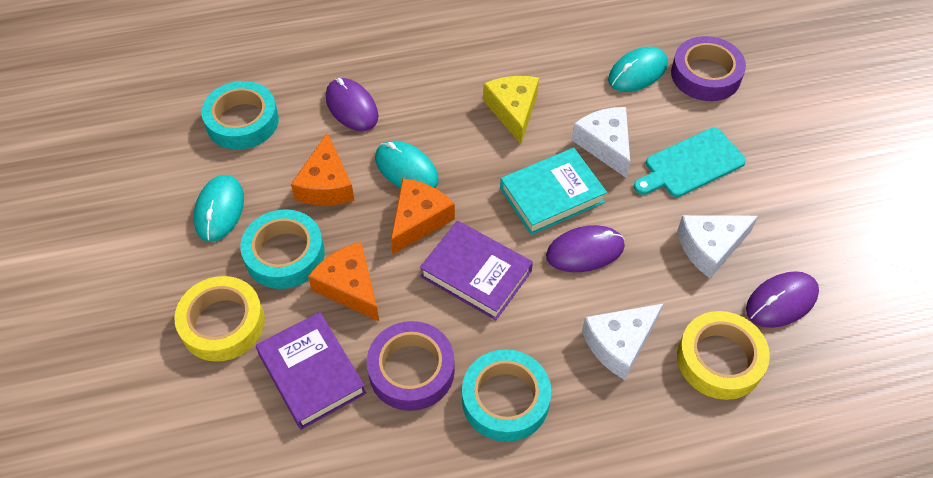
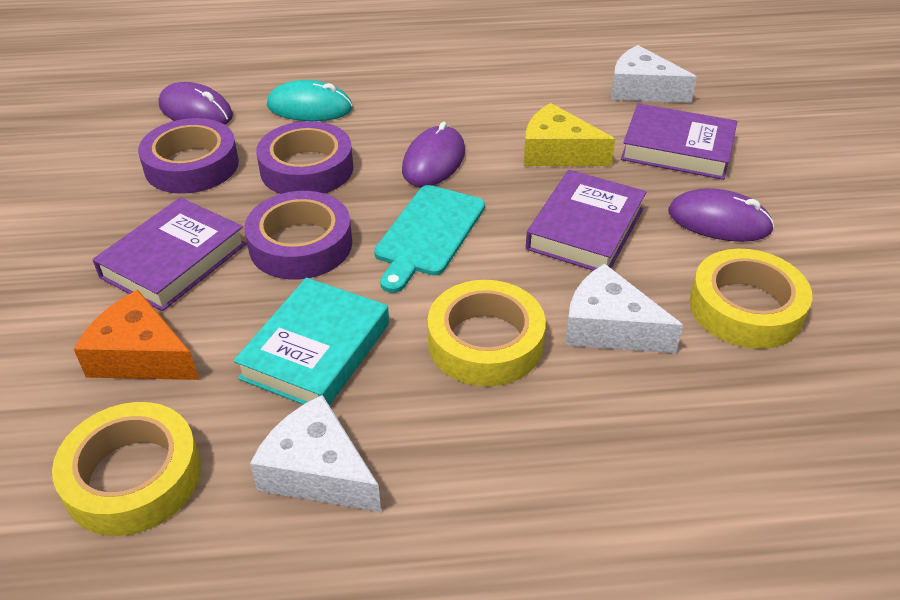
orange cheese: [291,132,355,205] [308,242,379,321] [391,178,455,254] = 3 -> [74,290,199,380] = 1
purple book: [256,312,366,430] [420,221,533,320] = 2 -> [92,197,246,311] [526,170,646,271] [621,103,737,180] = 3
purple tape: [367,321,455,411] [671,36,746,101] = 2 -> [138,118,239,194] [244,191,352,279] [256,121,353,194] = 3
turquoise mouse: [194,175,244,242] [375,141,439,188] [608,47,668,92] = 3 -> [267,80,353,121] = 1
turquoise tape: [201,81,279,150] [240,209,325,289] [462,349,551,442] = 3 -> none = 0
yellow tape: [174,276,265,362] [677,311,770,400] = 2 -> [52,402,201,536] [428,280,546,387] [690,249,812,349] = 3

